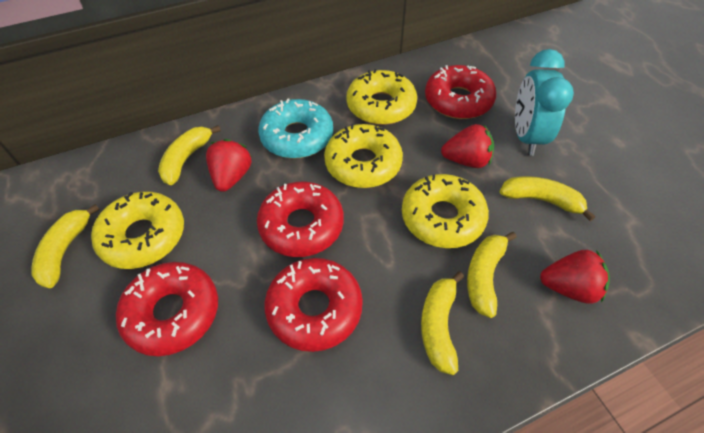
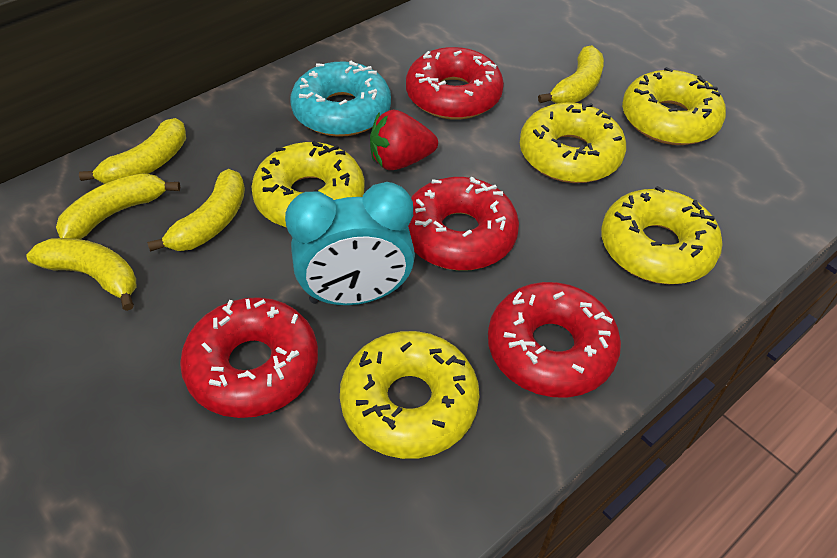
red strawberry: [206,139,252,192] [441,124,494,168] [540,250,610,304] = 3 -> [370,110,438,170] = 1
yellow donut: [91,192,184,269] [324,124,403,188] [346,69,417,125] [402,174,489,248] = 4 -> [251,141,365,228] [340,331,480,459] [520,102,626,183] [601,186,723,284] [622,67,726,145] = 5

